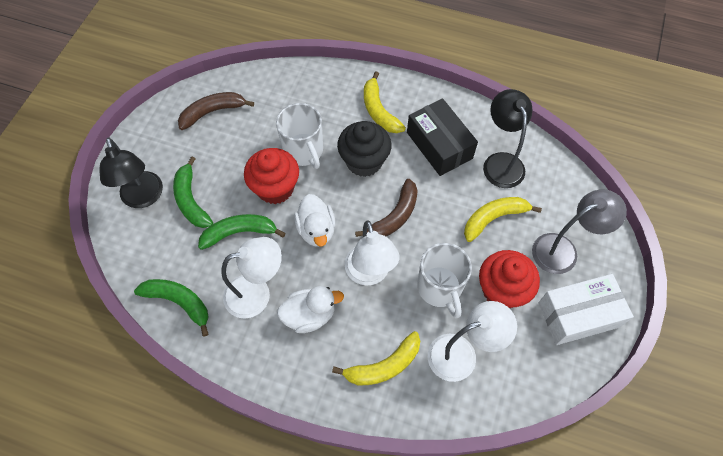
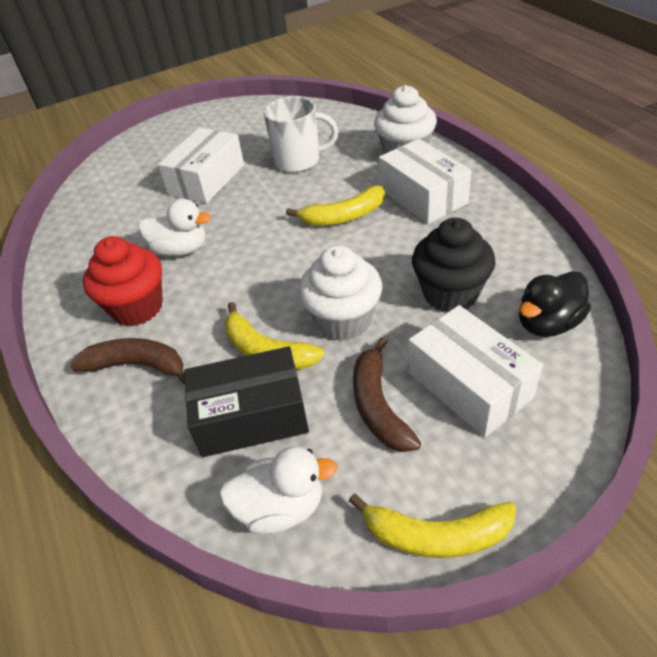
black duck: none = 0 -> [519,271,591,337] = 1
black lamp: [99,138,163,208] [483,89,532,188] = 2 -> none = 0
green banana: [134,279,209,337] [173,156,213,228] [198,214,286,250] = 3 -> none = 0
grey lamp: [532,190,627,274] = 1 -> none = 0
red cupcake: [244,148,299,204] [479,250,540,308] = 2 -> [83,236,163,326] = 1
white box: [538,274,634,345] = 1 -> [158,128,244,204] [379,139,471,224] [408,305,543,437] = 3
white cupcake: none = 0 -> [299,245,382,341] [374,85,437,154] = 2
white lamp: [221,237,282,318] [345,221,400,286] [428,301,517,382] = 3 -> none = 0
white mug: [276,103,323,169] [417,243,472,318] = 2 -> [264,96,338,172] = 1

